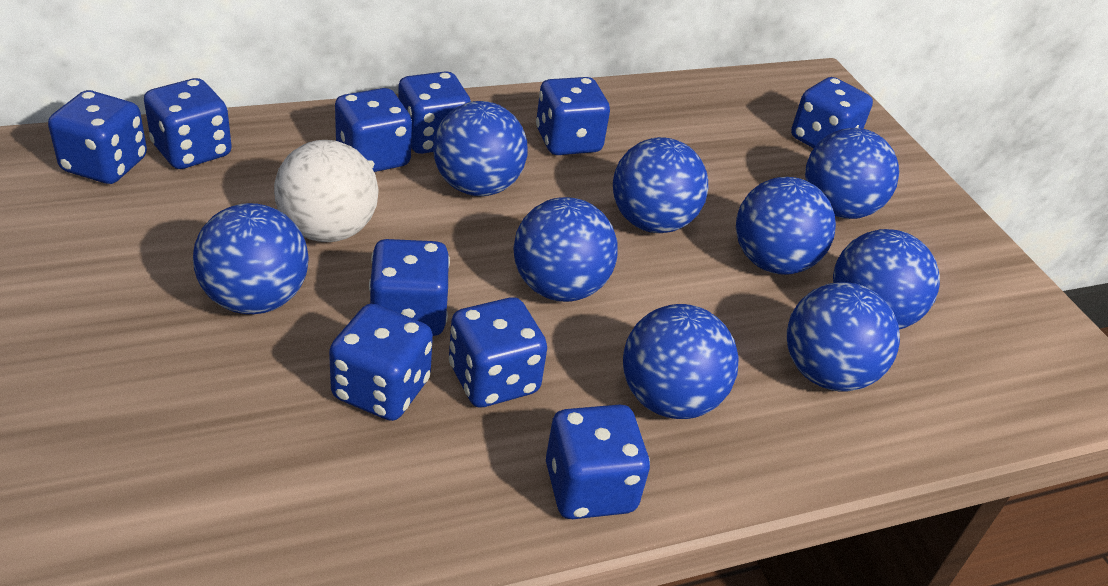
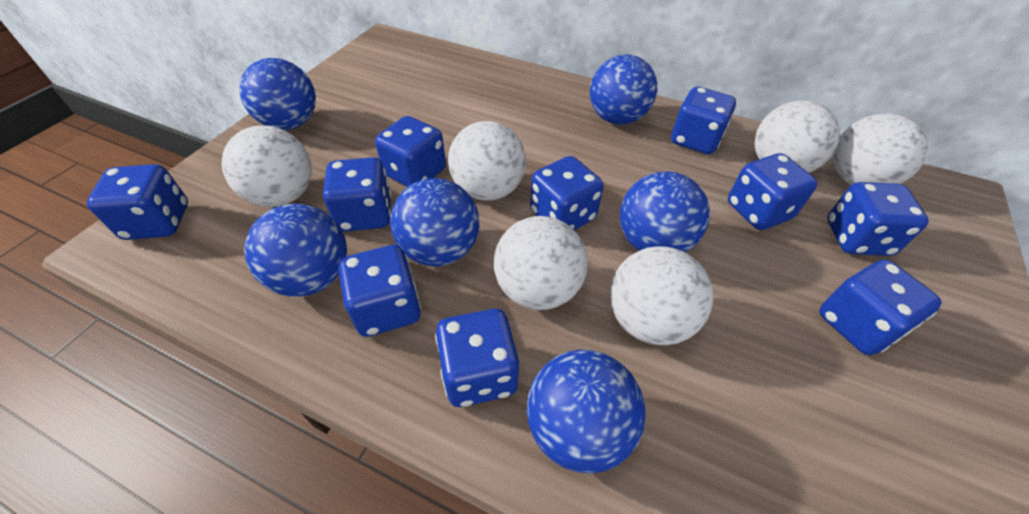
blue ball: [193,203,309,314] [433,101,527,196] [513,197,618,302] [613,137,709,233] [623,304,739,419] [736,177,836,275] [787,282,900,392] [805,128,899,219] [833,229,940,330] = 9 -> [239,58,316,130] [244,204,347,297] [390,178,479,266] [527,350,646,474] [590,54,657,125] [620,172,710,252] = 6
white ball: [274,140,379,242] = 1 -> [222,126,312,207] [448,121,526,201] [494,216,588,310] [610,246,713,345] [755,101,840,173] [833,113,928,185] = 6

